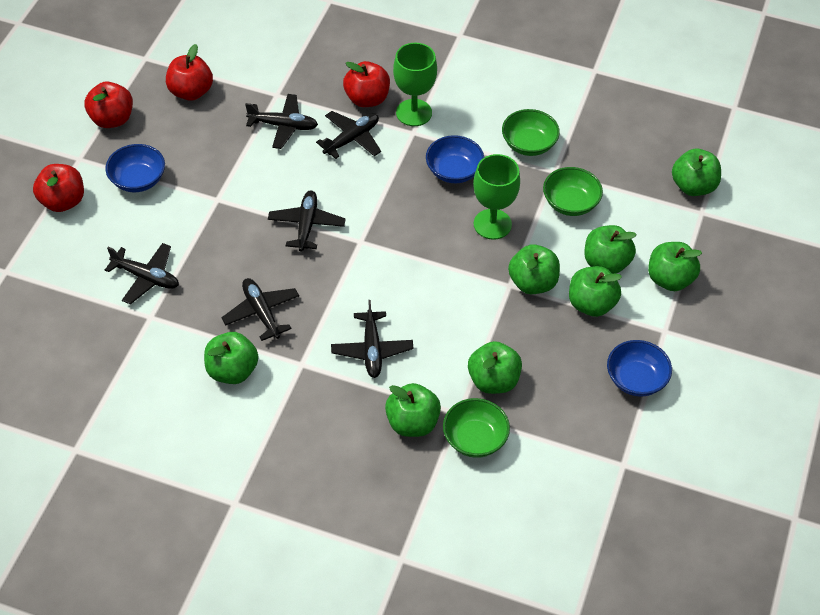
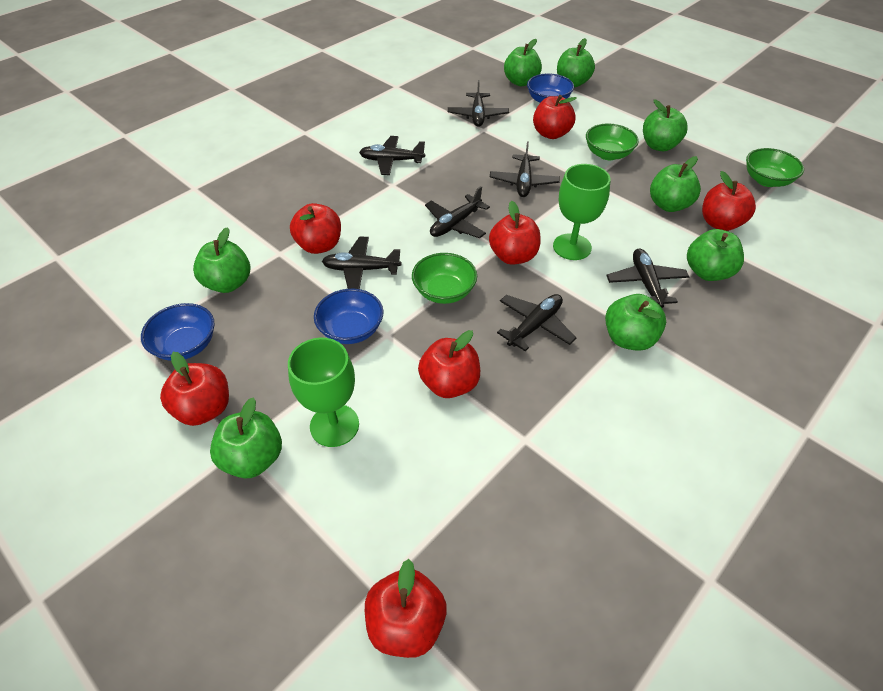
black plane: [105,243,179,304] [221,278,299,341] [245,94,318,149] [268,190,346,252] [316,111,381,159] [331,300,414,378] = 6 -> [322,237,401,289] [359,136,425,175] [425,186,490,238] [448,80,509,127] [490,142,560,197] [497,294,576,351] [606,248,689,308] = 7
red apple: [33,164,84,212] [85,82,133,128] [166,44,213,101] [343,61,390,107] = 4 -> [160,352,229,426] [290,203,341,254] [365,559,447,658] [418,330,480,398] [489,201,540,265] [533,95,577,139] [702,171,756,231] = 7

